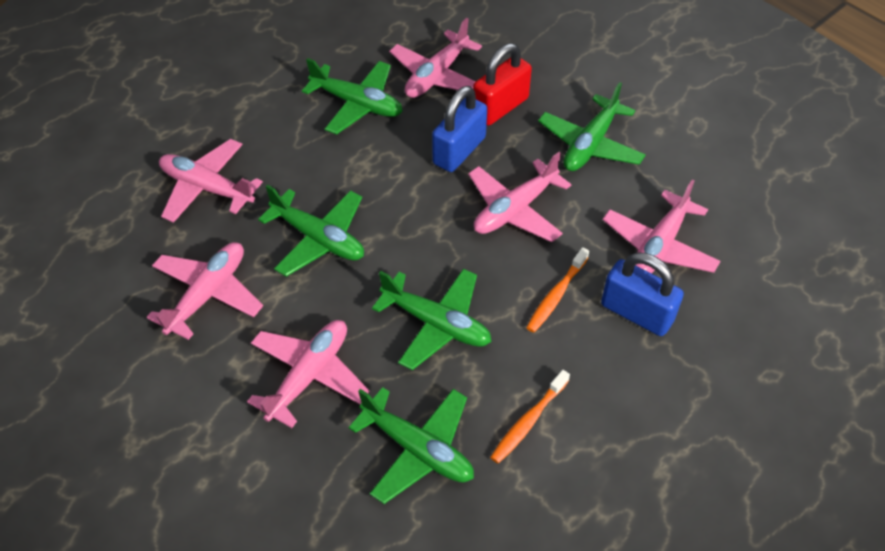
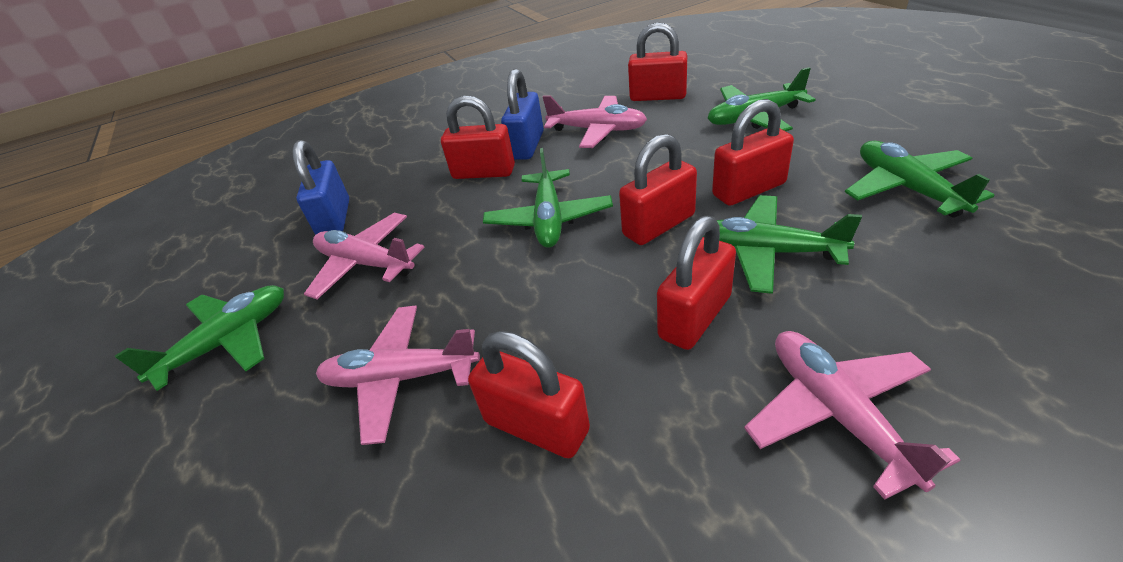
orange toothbrush: [490,370,570,464] [526,247,589,333] = 2 -> none = 0
pink plane: [147,242,263,340] [159,139,263,223] [247,320,370,428] [389,18,482,98] [468,152,572,242] [603,180,721,274] = 6 -> [304,213,424,299] [316,306,480,445] [542,95,647,148] [744,331,960,500] = 4
red padlock: [473,43,532,126] = 1 -> [441,95,515,179] [468,331,590,458] [619,134,697,245] [628,22,687,101] [657,216,736,350] [712,99,794,206] = 6

